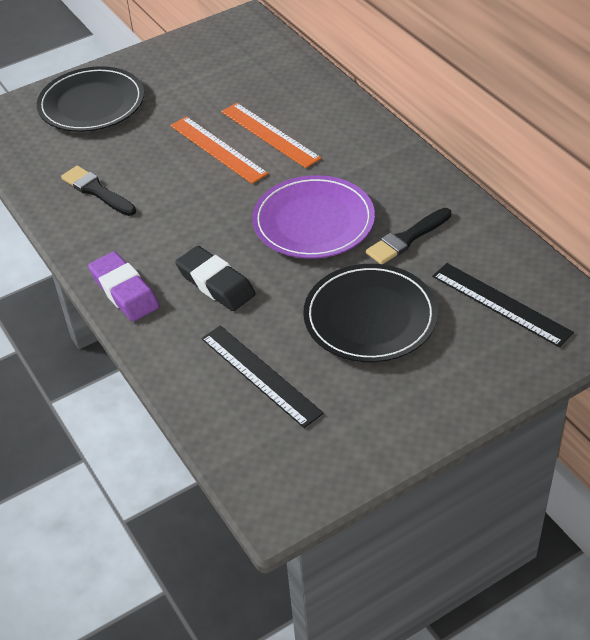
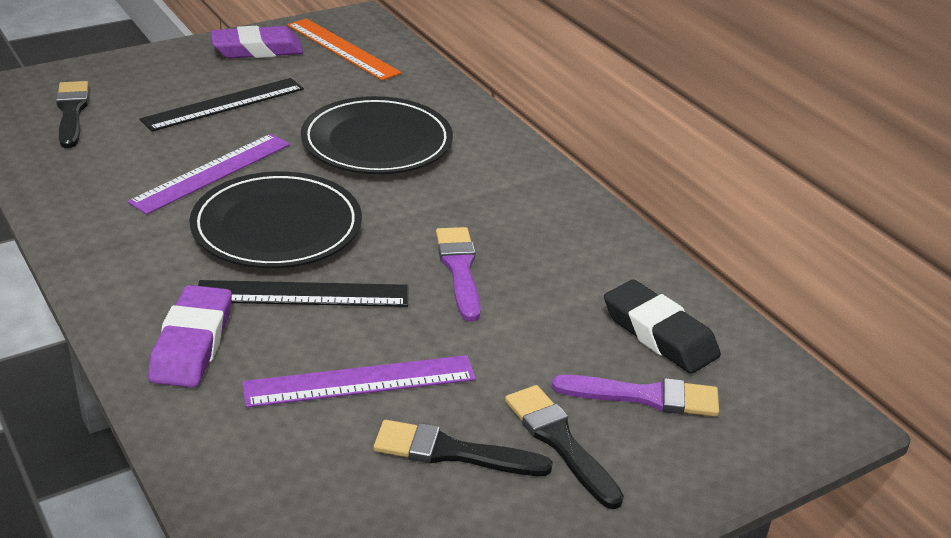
black brush: [61,166,136,216] [366,208,451,264] = 2 -> [56,81,89,148] [374,420,553,476] [505,385,624,509] = 3
orange ruler: [170,116,268,184] [221,103,321,168] = 2 -> [287,18,401,81] = 1
purple brush: none = 0 -> [436,227,481,322] [552,375,719,417] = 2
purple eraser: [88,252,159,321] = 1 -> [148,285,232,388] [210,26,303,58] = 2
purple plate: [252,175,375,259] = 1 -> none = 0
purple ruler: none = 0 -> [127,134,290,215] [242,355,476,408] = 2

